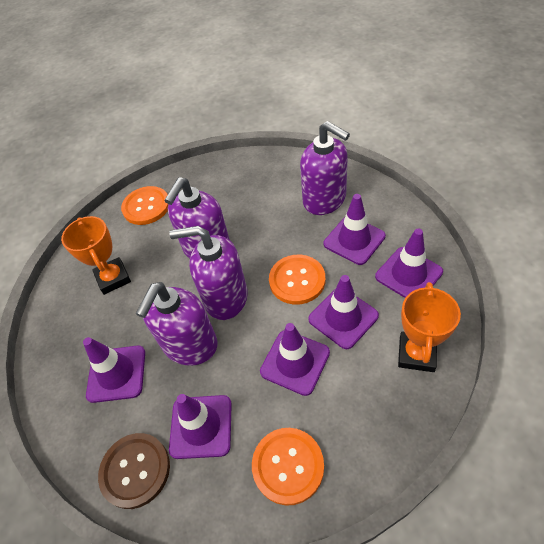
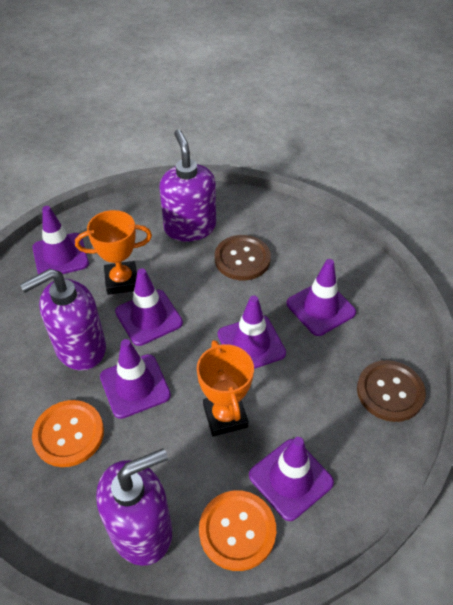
brown button: [98,433,170,509] = 1 -> [215,235,271,280] [357,360,426,422] = 2
orange button: [121,186,169,225] [252,428,324,506] [269,255,325,305] = 3 -> [32,400,104,467] [199,490,276,571] = 2
purple soap dispenser: [136,282,218,366] [164,177,230,259] [169,226,248,320] [300,121,350,215] = 4 -> [20,269,106,371] [96,449,172,566] [159,130,216,242] = 3

